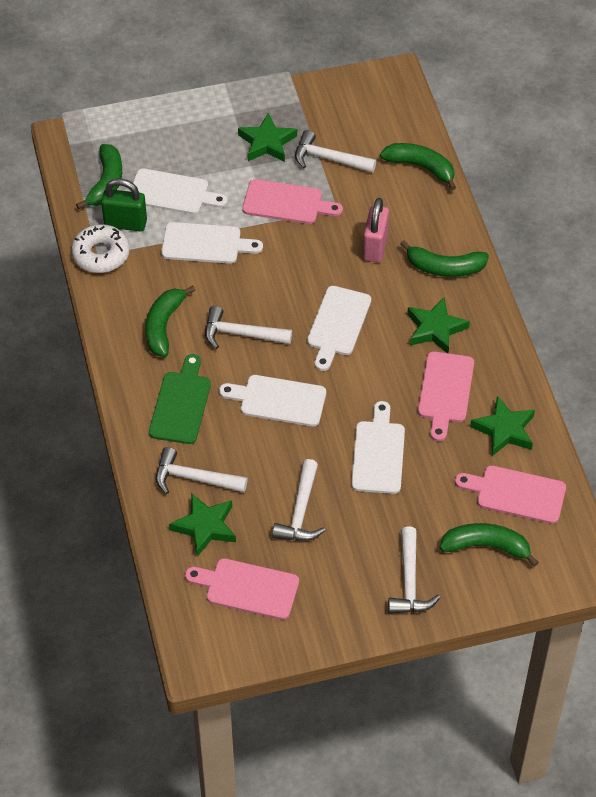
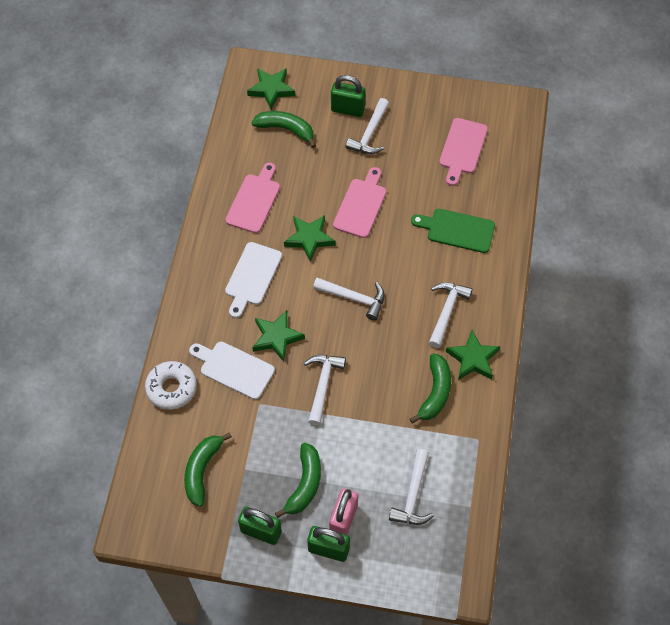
green banana: [76,144,122,209] [145,286,196,357] [380,143,456,190] [400,240,489,277] [440,523,539,567] = 5 -> [184,432,232,507] [252,111,316,148] [275,443,321,518] [410,353,451,424] = 4
green padlock: [101,178,147,231] = 1 -> [238,507,282,545] [307,526,350,562] [331,75,366,117] = 3
pink cutting board: [185,558,299,620] [242,179,343,224] [418,351,474,441] [455,465,566,524] = 4 -> [225,163,280,233] [333,167,386,238] [439,118,488,186] = 3
white cutting board: [129,168,228,214] [161,222,263,264] [219,375,326,427] [307,286,371,371] [351,401,405,494] = 5 -> [189,342,275,400] [225,242,282,318] = 2

